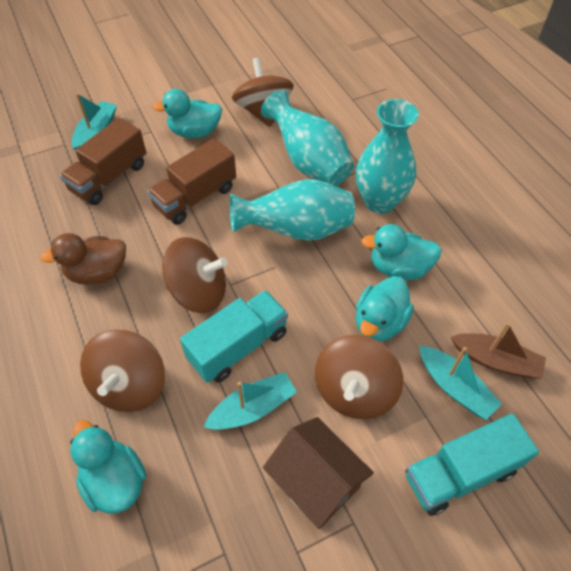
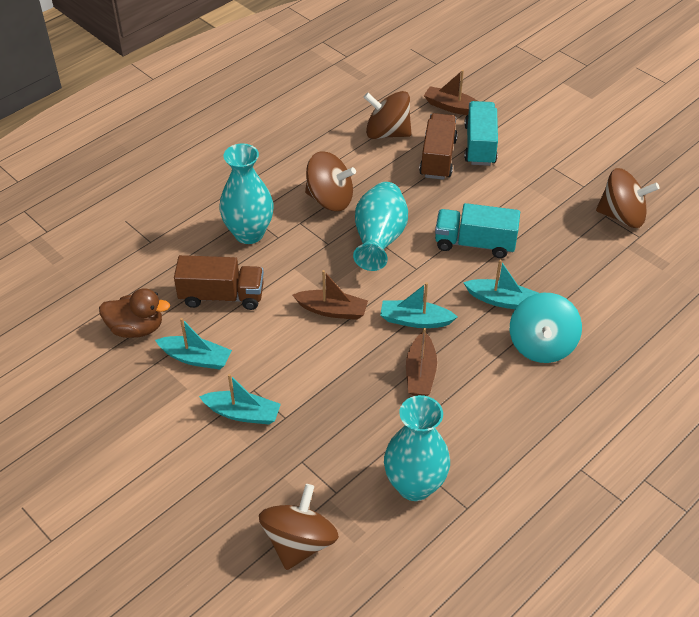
brown boat: [451,322,546,379] = 1 -> [293,270,368,320] [406,328,437,396] [424,70,478,115] = 3
brown house: [263,417,374,529] = 1 -> none = 0
turquoise boat: [71,93,117,150] [204,372,297,430] [419,346,502,420] = 3 -> [155,318,232,370] [199,374,281,425] [380,282,458,328] [463,260,538,309] = 4
turquoise duck: [70,420,146,514] [153,89,222,138] [356,276,414,342] [361,224,442,280] = 4 -> none = 0
turquoise spinning top: none = 0 -> [510,293,582,363] = 1

